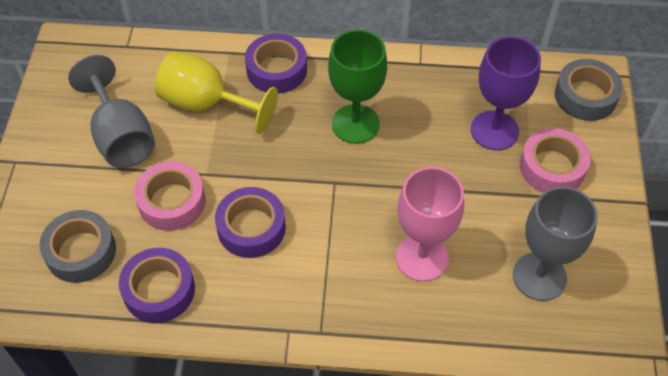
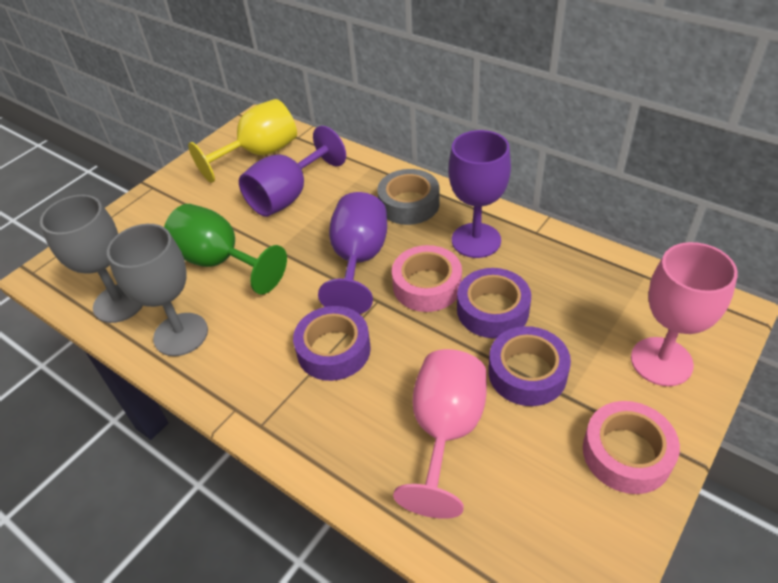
grey tape: [39,210,116,283] [555,59,623,121] = 2 -> [377,169,440,225] = 1
pink goblet: [396,167,464,282] = 1 -> [393,349,487,519] [631,242,738,386] = 2
purple goblet: [471,36,541,150] = 1 -> [239,126,346,217] [318,192,387,314] [449,130,511,258] = 3

